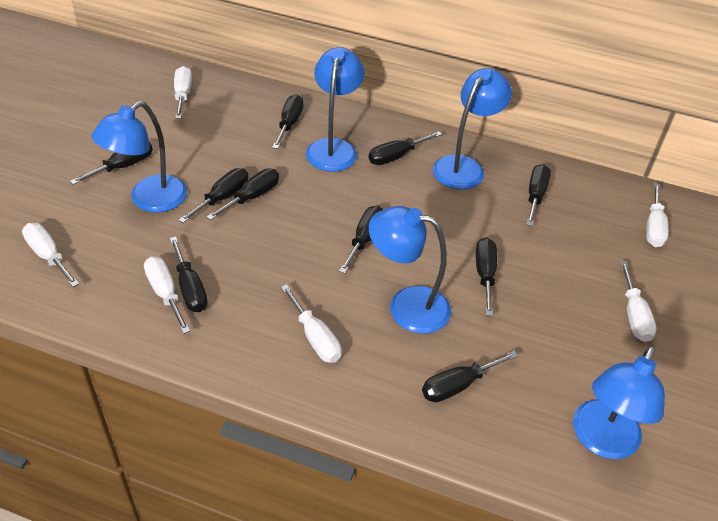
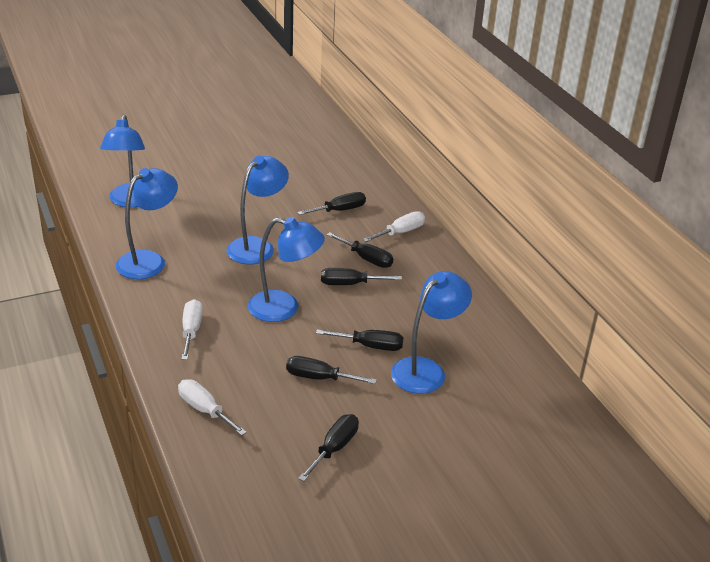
black screwdriver: [70,142,153,185] [169,236,208,312] [179,168,249,223] [207,169,279,220] [272,94,304,149] [339,206,383,274] [369,131,442,165] [422,351,518,402] [476,237,497,316] [526,164,551,226] = 10 -> [286,356,377,384] [297,192,366,215] [298,414,359,481] [316,329,404,351] [321,268,402,285] [327,232,393,268] = 6
white screwdriver: [22,223,79,287] [144,256,190,334] [174,66,192,119] [281,284,341,363] [620,261,657,342] [646,183,669,247] = 6 -> [178,379,247,436] [181,299,203,360] [363,211,425,242] = 3

